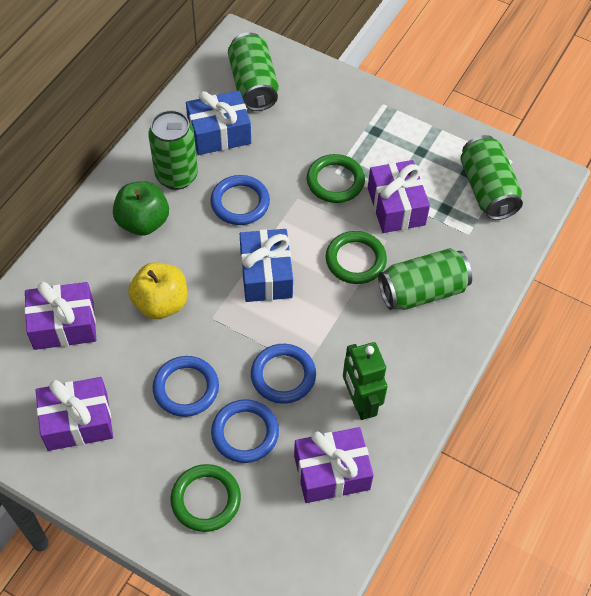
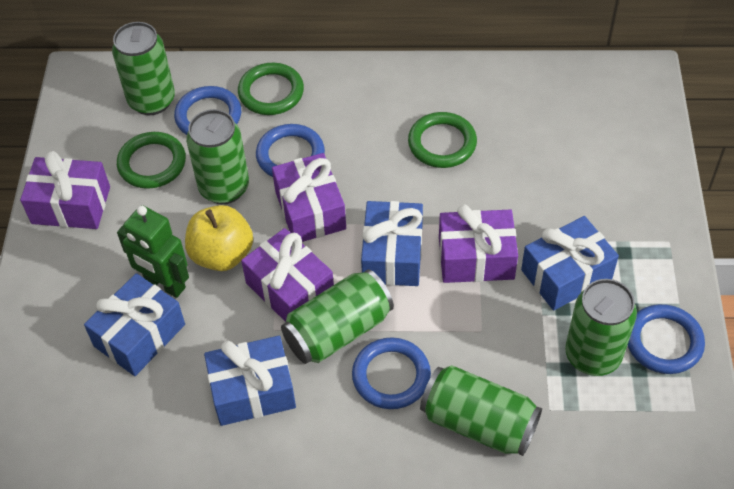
blue gift: [186,91,251,155] [240,229,293,302] = 2 -> [84,273,185,376] [204,336,296,426] [361,201,423,286] [521,216,619,310] = 4
green apple: [113,181,169,236] = 1 -> none = 0
green can: [148,110,198,190] [228,32,279,111] [378,248,472,310] [460,135,523,220] = 4 -> [112,22,175,115] [186,109,249,204] [281,269,394,364] [420,365,542,456] [565,279,637,376] = 5

